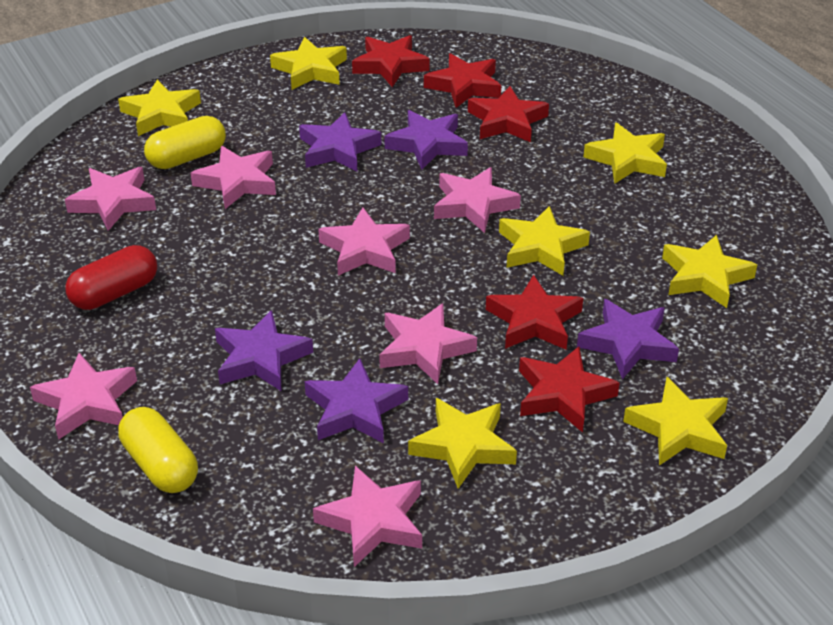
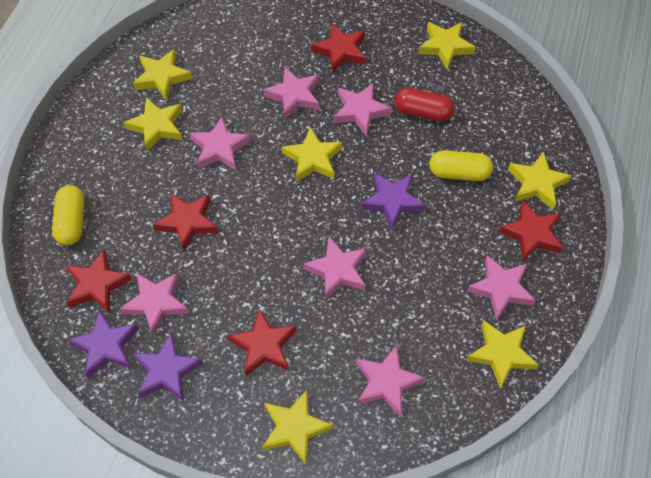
purple star: [215,310,313,391] [299,112,381,172] [305,358,408,443] [384,110,468,170] [577,299,679,379] = 5 -> [68,310,139,379] [133,333,203,402] [361,173,425,230] = 3

